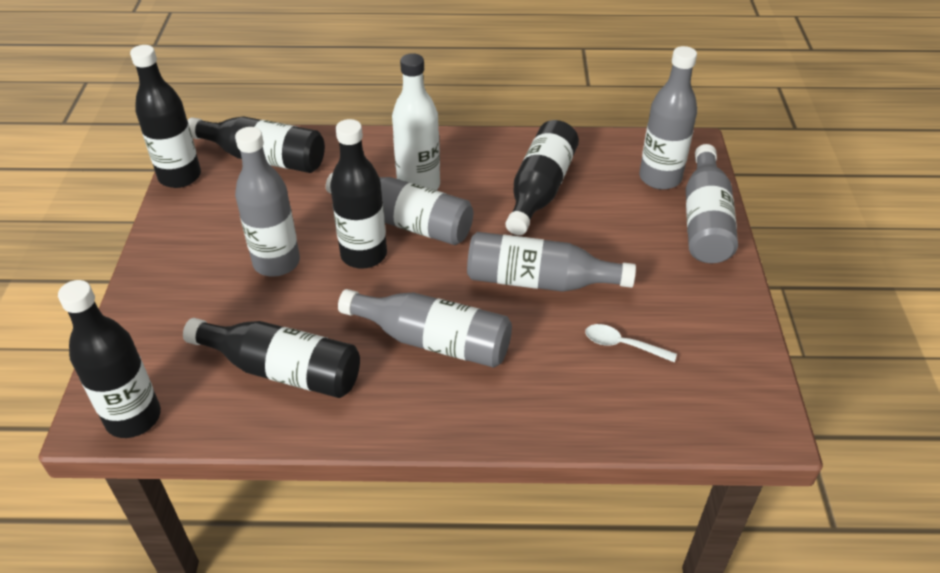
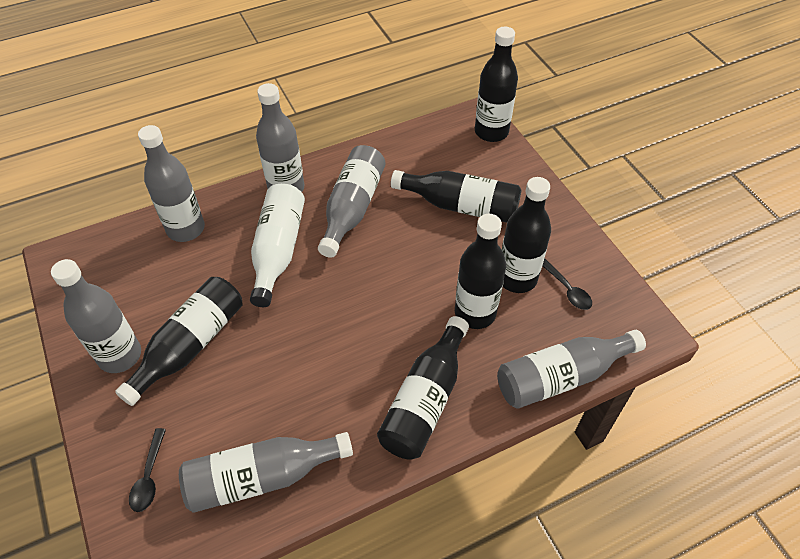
black spoon: none = 0 -> [129,428,166,512] [542,258,592,310] = 2
white spoon: [585,324,677,362] = 1 -> none = 0

